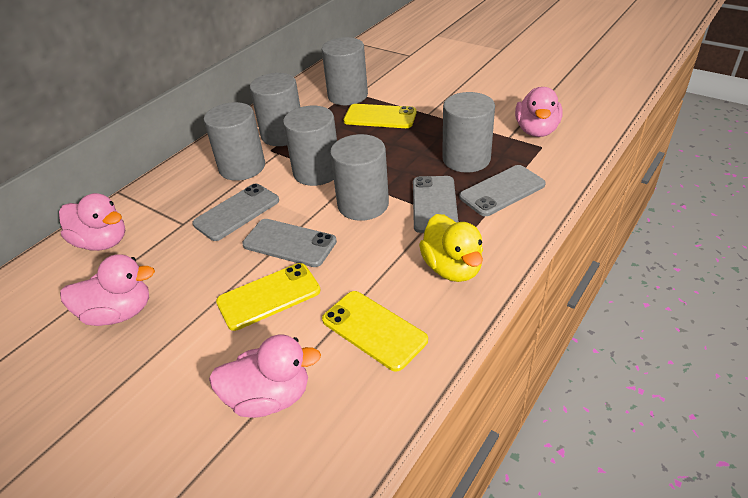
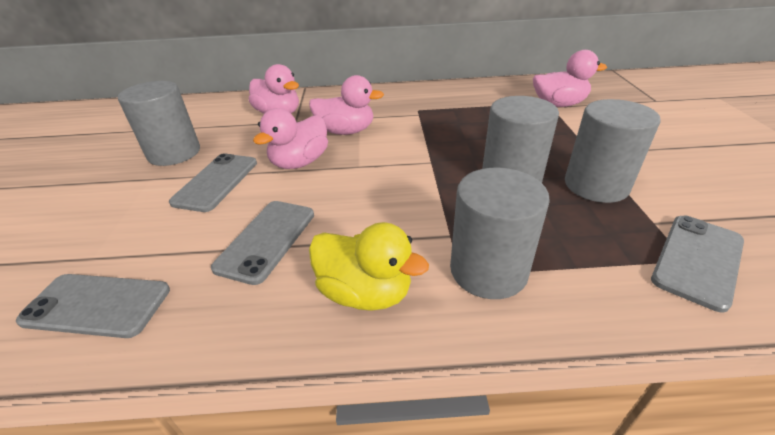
grey cylinder: [204,102,265,181] [250,73,300,146] [283,106,337,186] [322,37,368,105] [330,134,389,221] [442,92,495,173] = 6 -> [118,81,200,166] [450,167,550,299] [482,96,559,183] [565,99,661,203] = 4
yellow phone: [216,263,321,331] [322,291,428,372] [344,104,417,128] = 3 -> none = 0

